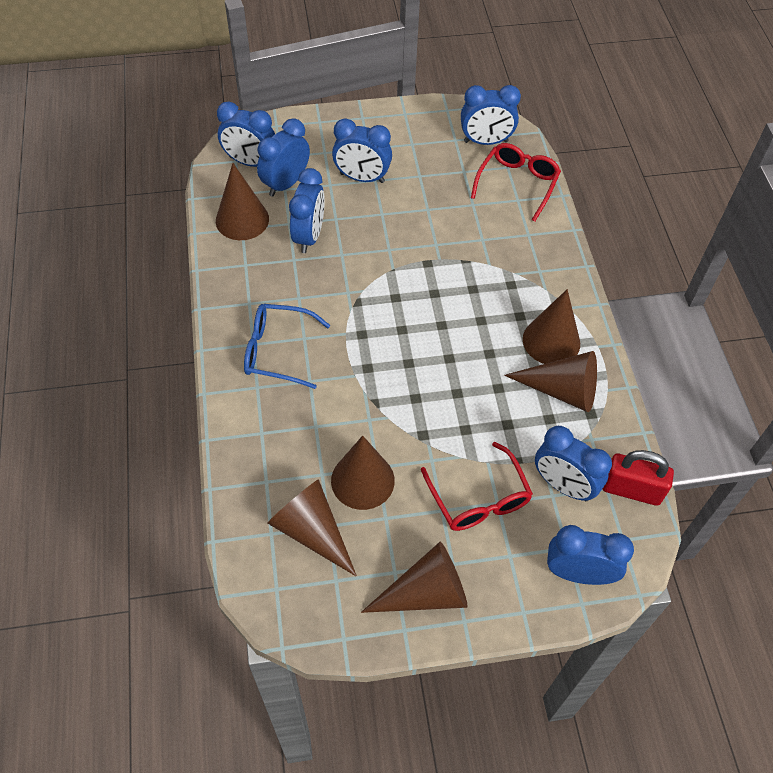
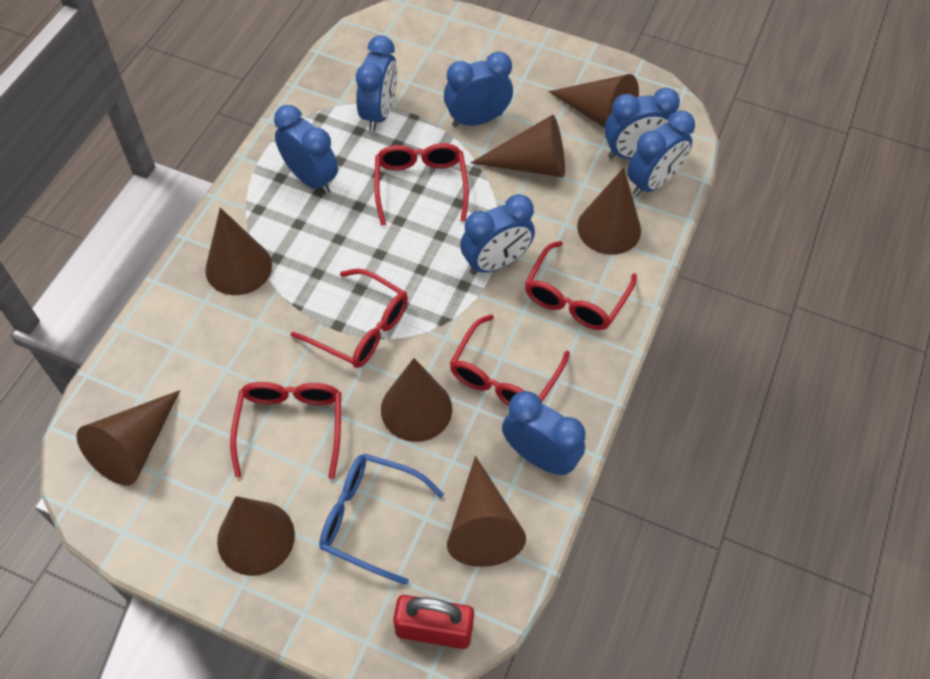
brown cone: [216,163,269,240] [267,479,357,577] [331,435,395,510] [361,542,468,613] [504,351,597,412] [523,289,580,364] = 6 -> [76,390,180,486] [205,208,272,295] [217,496,295,576] [381,358,452,442] [447,456,526,567] [470,115,565,177] [548,74,639,128] [577,167,641,255] = 8
red glasses: [421,442,533,531] [471,143,561,222] = 2 -> [230,382,341,479] [290,269,408,368] [374,143,469,226] [450,315,570,406] [525,241,637,330] = 5

